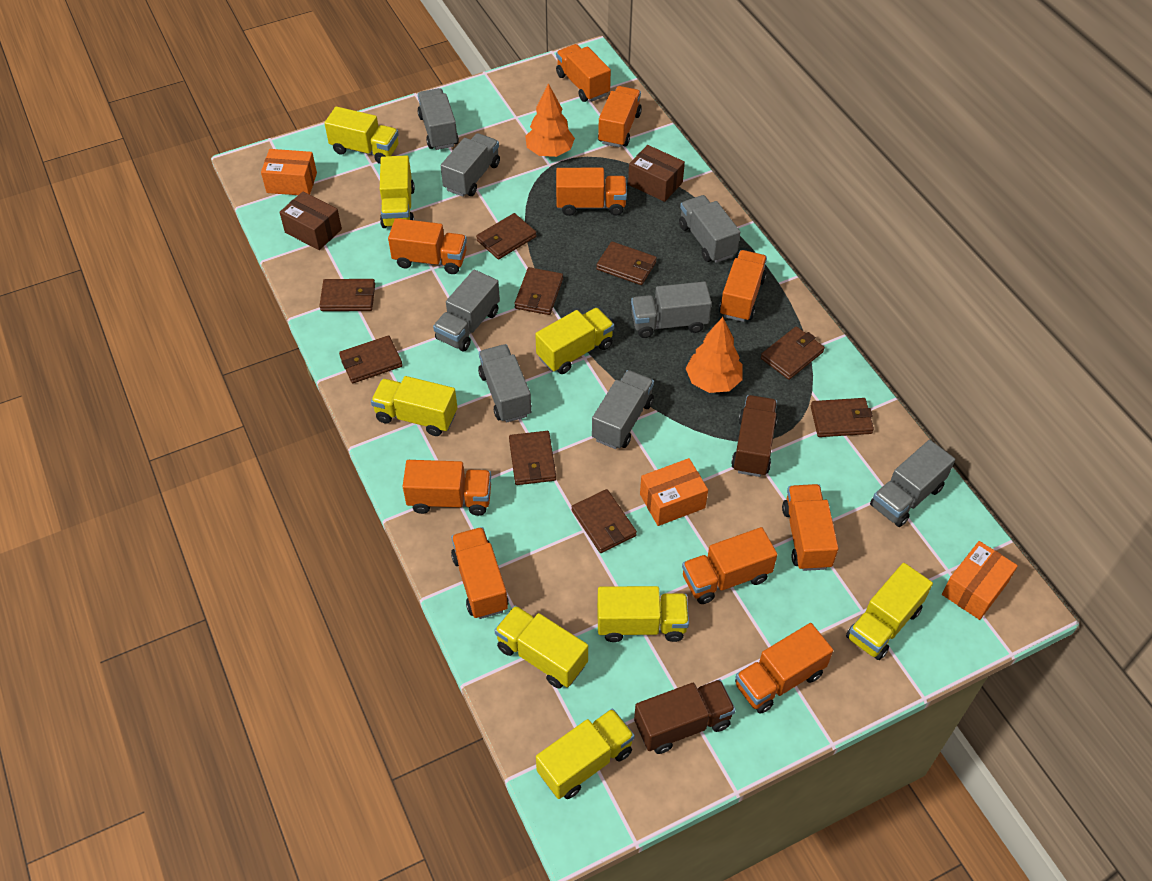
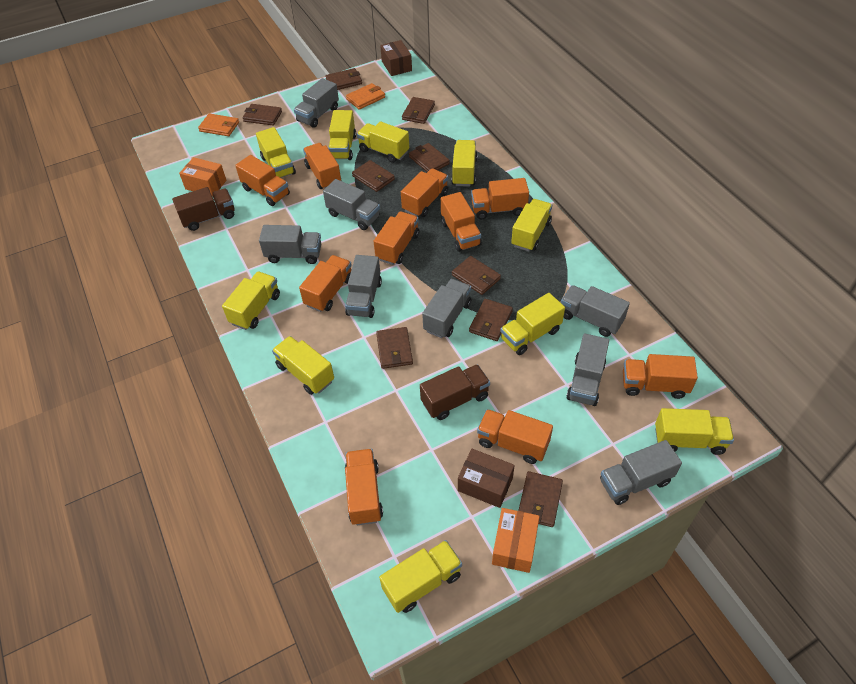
orange box: [261,149,317,195] [640,458,708,526] [942,541,1018,620] = 3 -> [179,157,227,197] [492,508,540,573] = 2
orange tree: [525,83,575,157] [686,317,743,393] = 2 -> none = 0
orange wallet: none = 0 -> [198,113,239,136] [346,83,385,110] = 2
yellow truck: [324,106,399,164] [371,376,457,436] [380,155,415,228] [495,605,588,689] [535,308,614,374] [536,708,635,799] [597,586,689,642] [846,563,933,660] = 8 -> [222,272,280,330] [256,127,296,178] [272,336,334,395] [328,110,356,160] [357,121,409,163] [379,540,462,613] [451,140,478,187] [500,293,565,355] [511,199,552,251] [655,408,734,455] = 10

